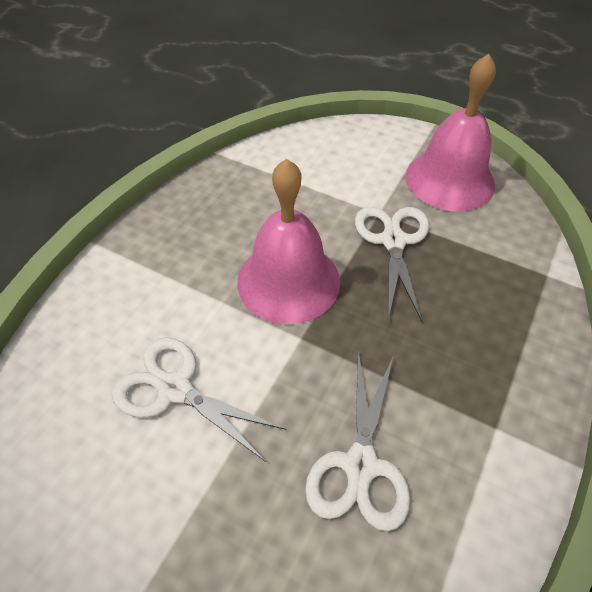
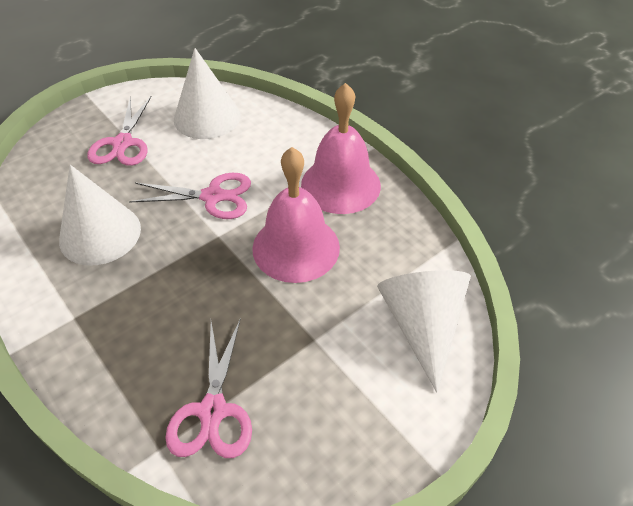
pink scissors: none = 0 -> [87,96,152,166] [129,173,251,219] [165,318,252,458] = 3
white cone: none = 0 -> [59,165,141,266] [174,48,241,139] [377,270,471,393] = 3
white scissors: [112,337,286,462] [305,351,410,532] [355,207,429,322] = 3 -> none = 0

